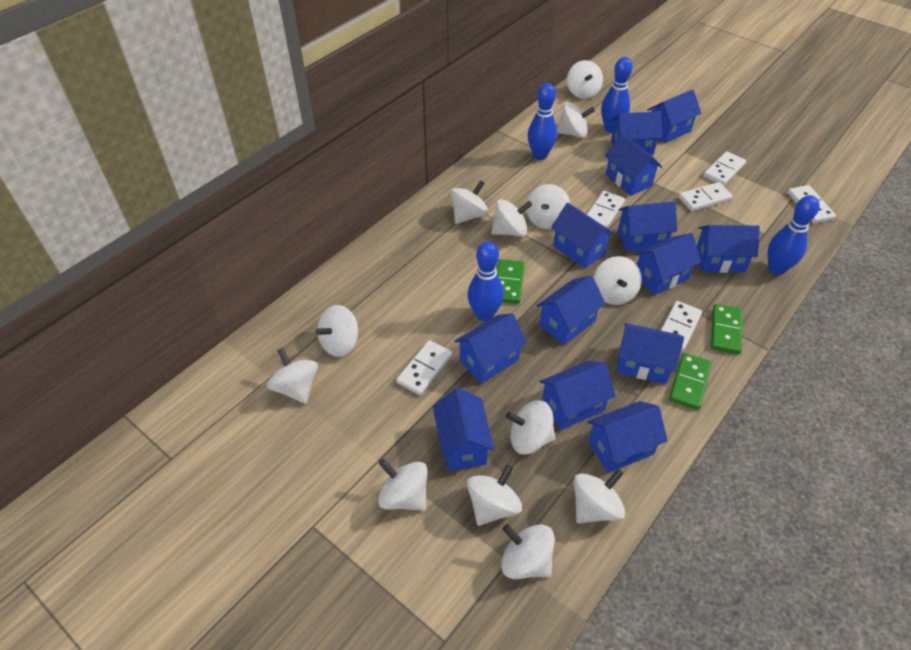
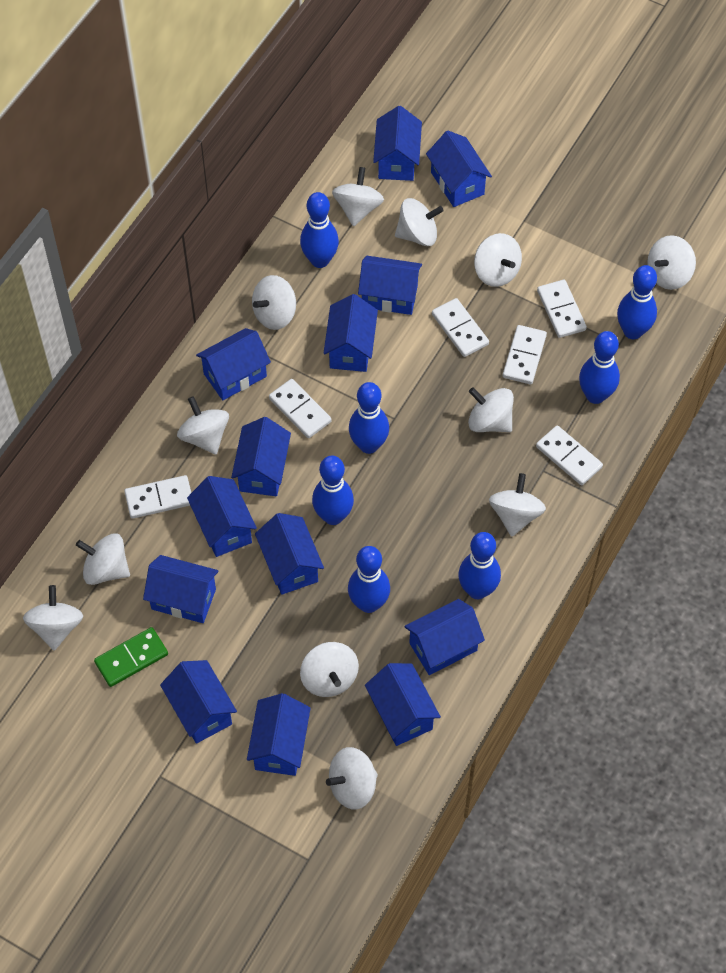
blue bowling pin: [468,241,504,322] [528,83,557,160] [601,57,632,133] [768,195,819,275] = 4 -> [300,192,339,268] [312,456,354,525] [348,546,390,613] [349,382,389,454] [458,532,501,599] [579,331,620,404] [617,265,657,339] = 7
green domino: [497,259,525,304] [669,353,712,410] [711,304,742,354] = 3 -> [94,627,168,687] = 1
white spinning top: [267,347,318,404] [315,305,358,357] [378,459,428,511] [451,180,489,224] [467,464,522,526] [491,199,532,237] [501,524,555,579] [506,400,556,454] [526,184,570,229] [557,102,595,138] [567,60,603,99] [574,469,625,523] [594,256,642,305] = 13 -> [23,585,83,651] [76,533,130,585] [177,396,229,455] [252,275,296,330] [300,642,359,697] [326,747,378,810] [332,167,384,226] [395,198,444,246] [468,387,514,432] [474,233,522,287] [489,473,546,537] [647,235,696,290] = 12

